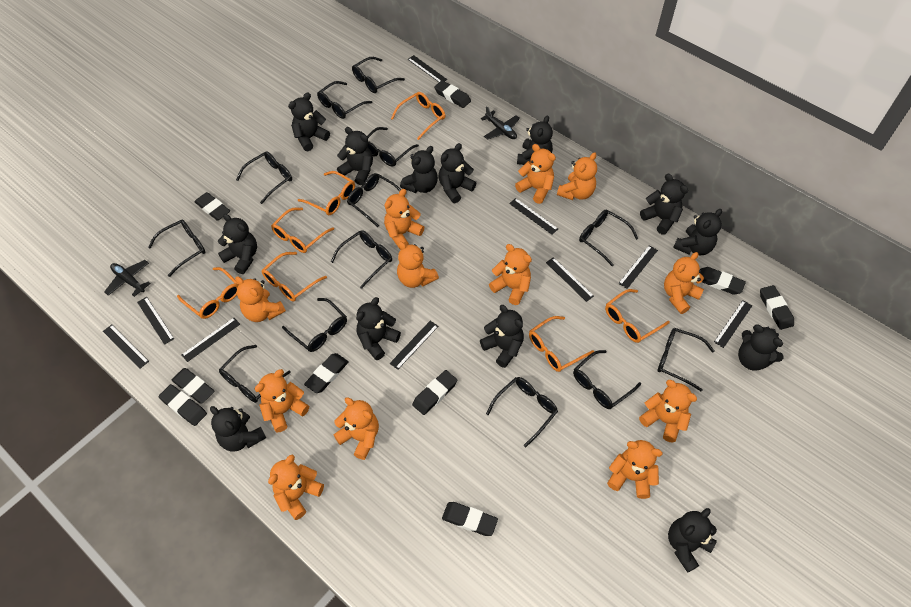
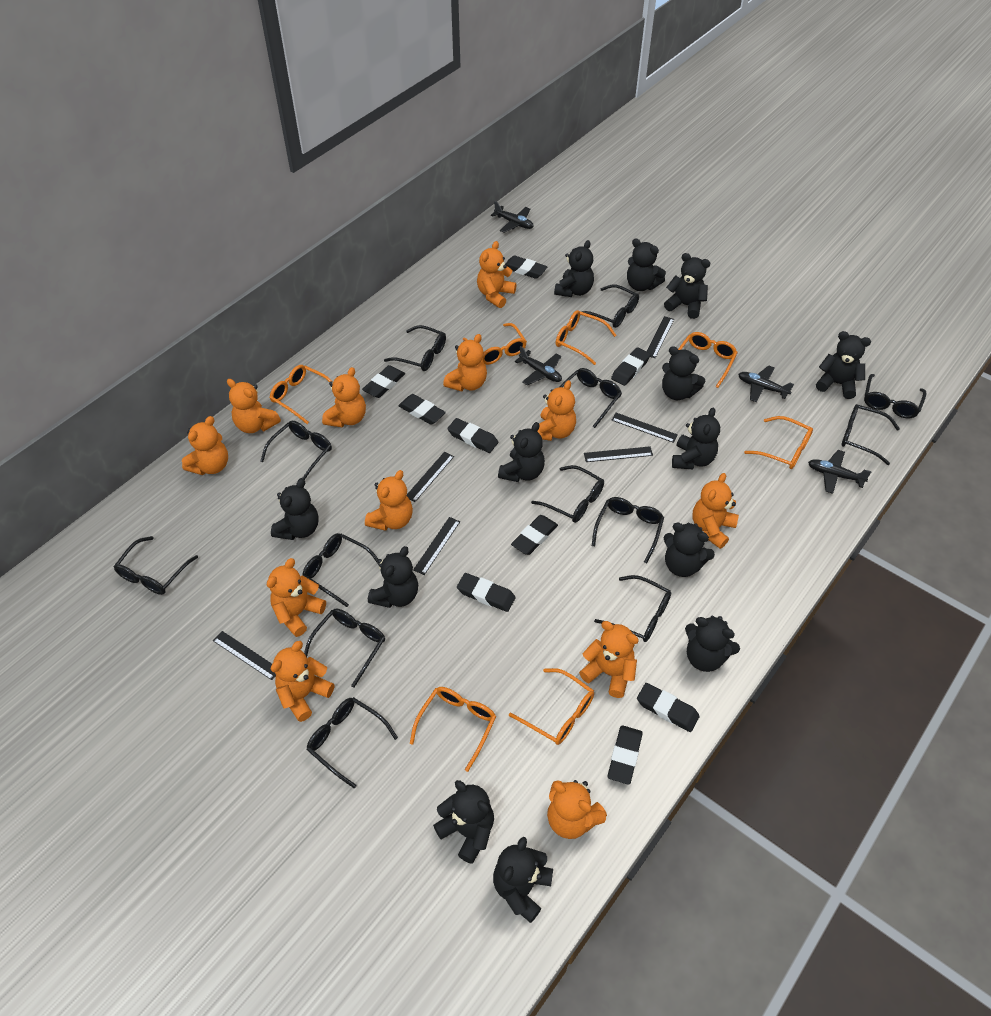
black plane: [104,260,151,297] [481,106,520,140] = 2 -> [491,201,534,233] [515,346,562,385] [738,365,794,402] [808,450,872,494] = 4
black ruler: [103,325,149,369] [137,297,174,345] [182,318,240,362] [390,321,438,370] [408,55,447,82] [509,198,558,235] [546,257,594,302] [618,245,658,289] [714,300,752,348] = 9 -> [213,631,276,680] [407,452,454,502] [413,517,460,575] [584,446,653,462] [612,413,678,443] [647,316,674,358] = 6

